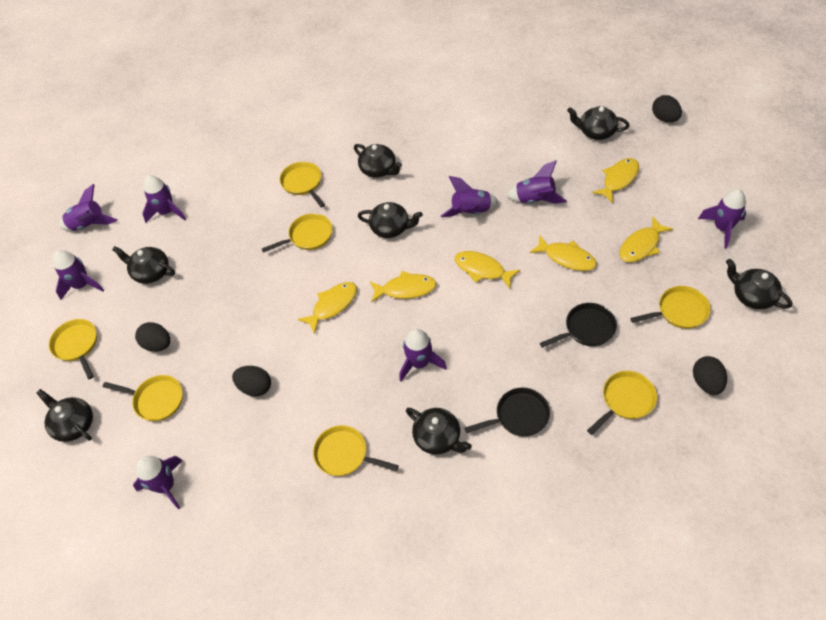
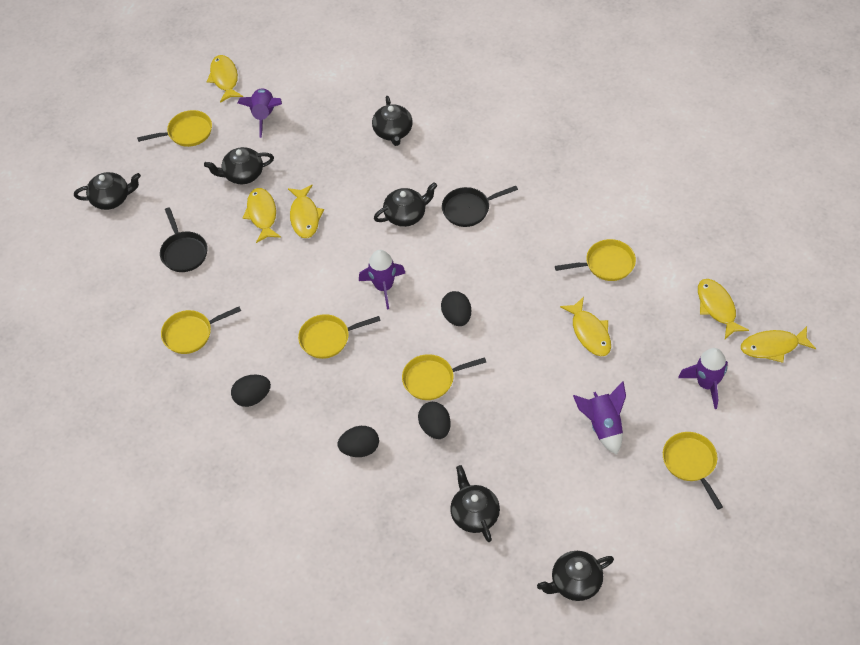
black teapot: [36,389,93,442] [112,246,175,284] [354,144,402,178] [358,202,423,238] [406,408,472,455] [567,106,630,140] [726,259,792,309] = 7 -> [74,172,141,210] [204,147,274,184] [372,96,413,146] [374,182,437,227] [450,465,500,542] [537,551,614,601] = 6
purple rocket: [53,250,104,300] [59,184,118,231] [133,456,183,509] [142,175,186,223] [399,329,447,381] [441,176,498,217] [506,160,567,204] [698,189,746,249] = 8 -> [237,88,282,138] [359,250,405,310] [573,381,626,455] [678,348,728,409] = 4
yellow pan: [49,319,97,379] [103,375,183,421] [262,213,332,253] [280,162,325,208] [313,425,399,476] [587,371,657,435] [630,286,711,329] = 7 -> [137,110,212,147] [161,307,241,354] [298,314,381,359] [402,354,486,400] [555,239,636,281] [663,432,723,510] = 6

